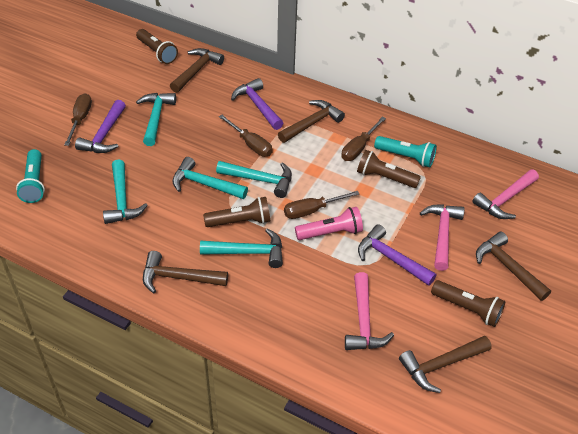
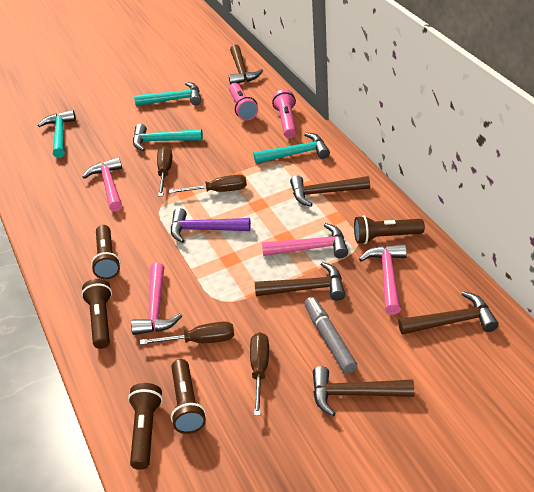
brown flashlight: [136,29,178,64] [203,197,270,227] [357,150,421,188] [431,280,505,327] = 4 -> [81,279,112,349] [91,225,121,279] [128,383,163,470] [171,359,206,434] [354,215,425,244] = 5
grey marker: none = 0 -> [304,297,357,374] = 1
pink flashlight: [295,207,363,240] = 1 -> [229,83,258,121] [272,89,296,138] = 2
pink hammer: [345,272,394,350] [420,205,465,271] [472,169,539,219] = 3 -> [83,157,122,212] [131,262,182,335] [262,223,348,258] [359,244,407,315] = 4
purple hammer: [75,100,126,153] [231,78,283,130] [358,224,436,286] = 3 -> [171,208,251,243] = 1
turquoise flashlight: [16,149,45,203] [374,136,437,167] = 2 -> none = 0
turquoise hammer: [103,159,148,224] [136,93,176,146] [172,157,248,199] [200,228,283,268] [216,161,292,198] = 5 -> [38,110,76,158] [133,124,203,151] [134,82,201,106] [253,132,330,164] = 4

